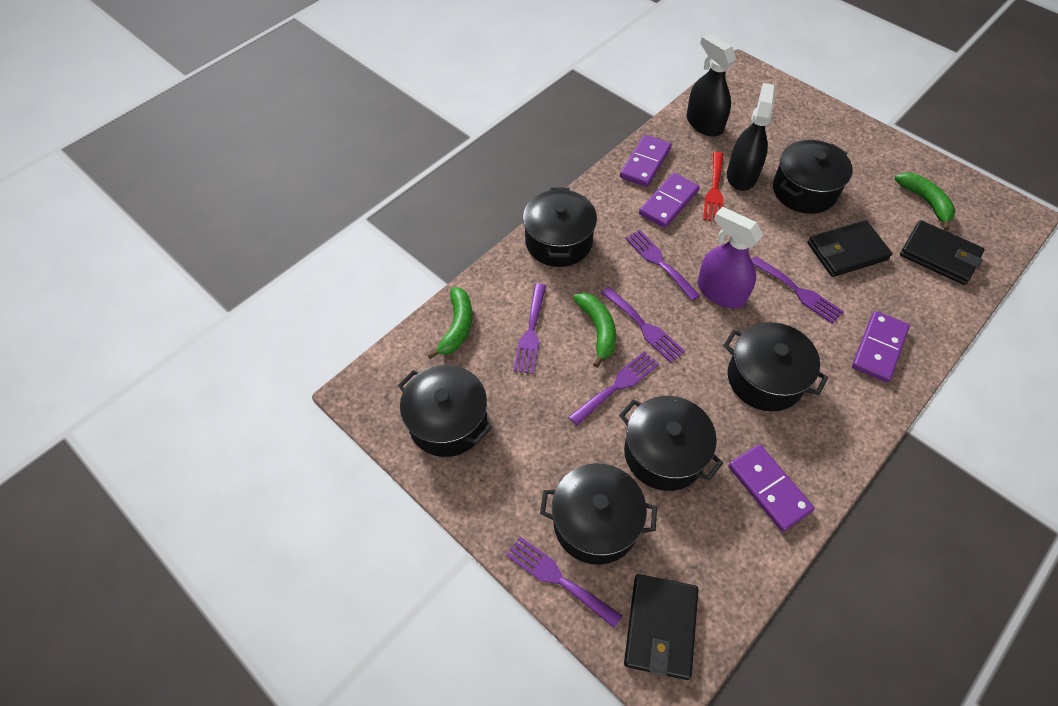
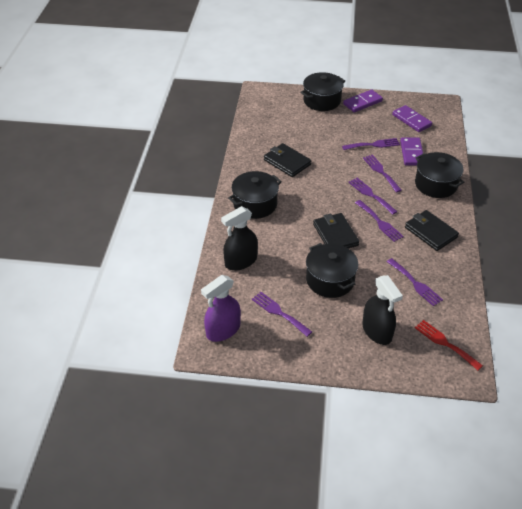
black pot: [398,365,492,457] [523,187,597,267] [540,463,657,565] [619,396,723,491] [723,322,828,411] [773,140,853,214] = 6 -> [228,171,282,219] [301,72,345,111] [306,243,359,298] [415,152,464,198] = 4
green banana: [428,287,472,359] [573,293,616,368] [895,172,955,231] = 3 -> none = 0
purple domino: [620,134,672,187] [639,173,700,228] [728,444,815,532] [852,311,910,382] = 4 -> [343,90,383,112] [392,105,432,132] [400,137,423,166] = 3

